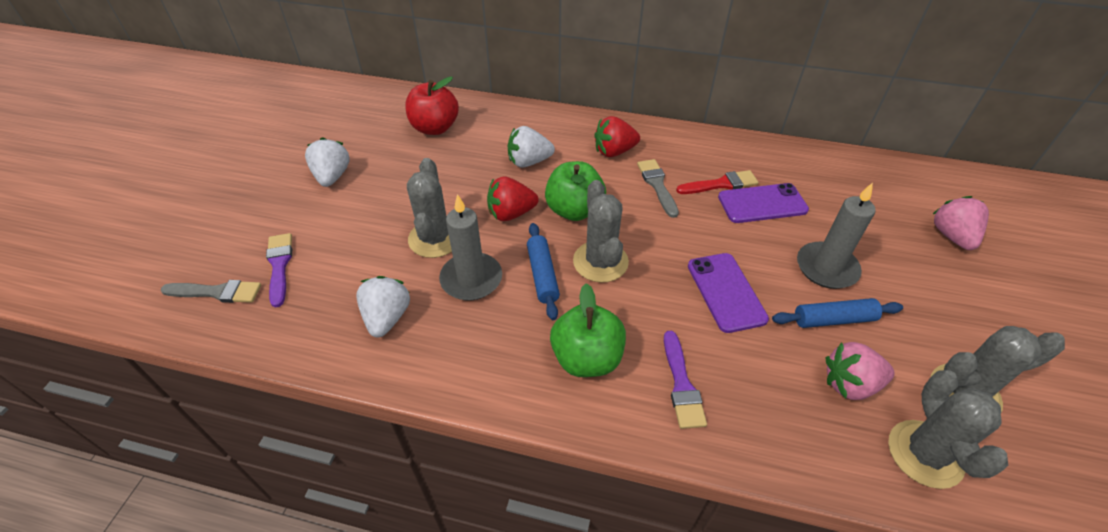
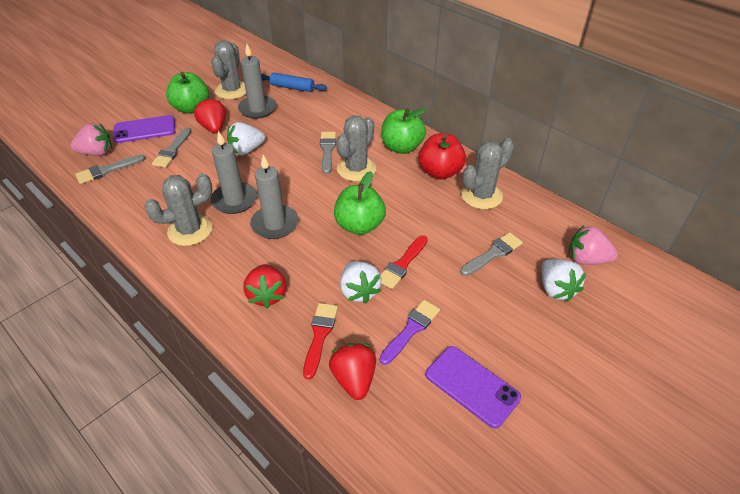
blue rolling pin: [527,223,560,320] [772,298,903,328] = 2 -> [261,72,327,92] = 1
green apple: [545,161,606,221] [550,283,626,377] = 2 -> [166,72,209,114] [334,171,386,235] [381,108,426,154] = 3
grey brush: [160,280,261,303] [637,159,679,218] = 2 -> [75,154,145,184] [152,127,191,168] [320,132,336,174] [460,232,523,276] = 4
grey candle: [439,194,502,301] [797,183,876,289] = 2 -> [211,131,257,214] [238,44,277,119] [250,155,299,239] = 3
purple brush: [266,233,292,308] [664,331,707,429] = 2 -> [379,300,440,365] = 1
red brush: [676,170,758,194] = 1 -> [303,303,338,380] [381,236,428,289] = 2
red strawberry: [487,176,539,221] [594,116,640,157] = 2 -> [194,98,226,133] [243,264,286,308] [329,343,376,400] = 3

